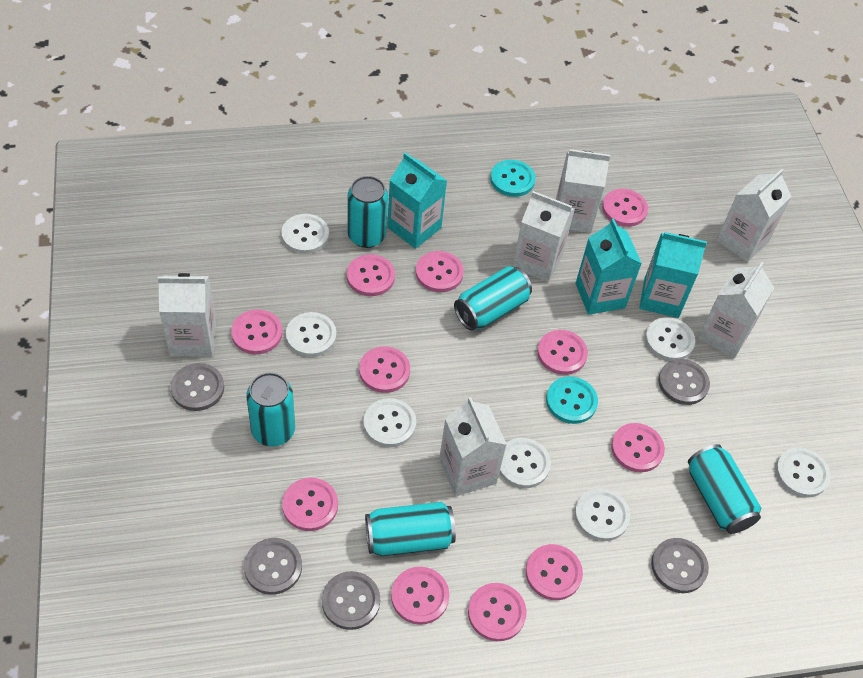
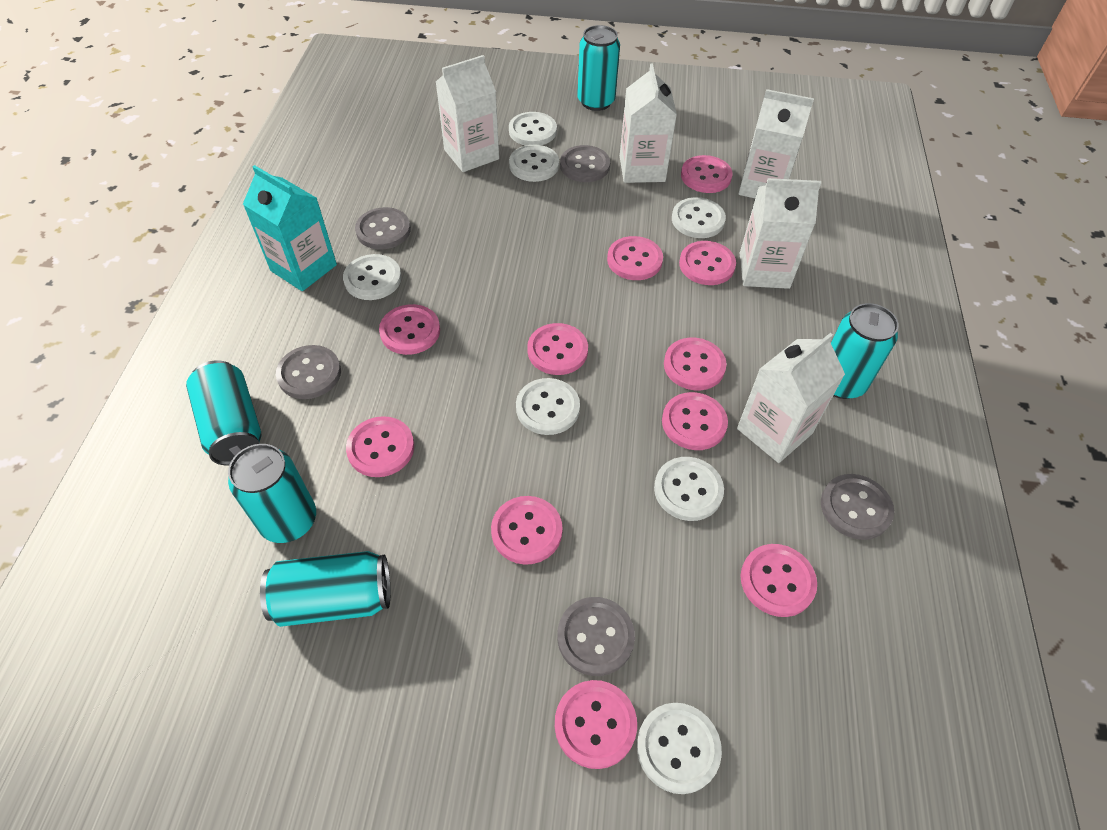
turquoise button: [490,160,535,197] [546,376,598,424] = 2 -> none = 0
turquoise carton: [387,152,447,249] [576,218,642,315] [639,232,707,318] = 3 -> [243,165,337,291] = 1
white carton: [158,273,216,357] [439,397,507,496] [512,191,575,282] [556,149,610,233] [698,262,774,358] [716,169,792,262] = 6 -> [436,55,499,172] [620,63,677,183] [737,333,845,463] [738,89,814,198] [739,178,821,289] = 5

